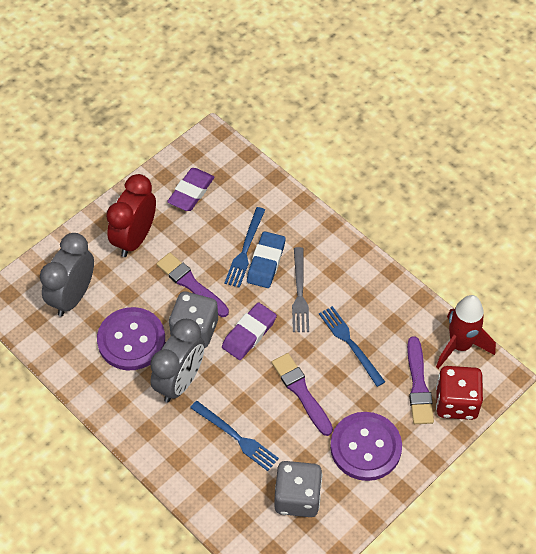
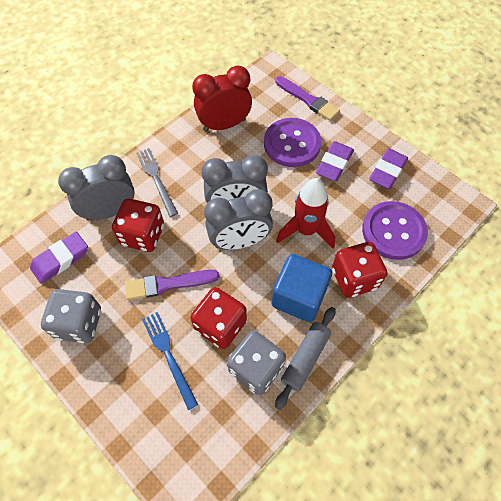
blue cube: none = 0 -> [272,254,332,322] = 1
blue eraser: [247,231,286,288] = 1 -> none = 0
blue fork: [190,401,279,471] [224,207,265,288] [319,306,385,387] = 3 -> [142,312,198,410] = 1
grey clock: [40,233,94,317] [150,319,205,403] = 2 -> [58,155,135,220] [201,155,268,203] [204,189,273,250] = 3
grey rolling pin: none = 0 -> [275,307,335,410] = 1
purple brush: [156,253,229,317] [272,353,333,436] [407,336,434,424] = 3 -> [125,270,219,300] [275,76,340,121] = 2
purple eraser: [167,168,214,211] [222,302,277,360] = 2 -> [30,232,88,284] [316,141,354,181] [369,148,408,189] = 3
red dice: [436,366,483,420] = 1 -> [112,198,164,252] [190,287,247,349] [332,242,387,298] = 3

